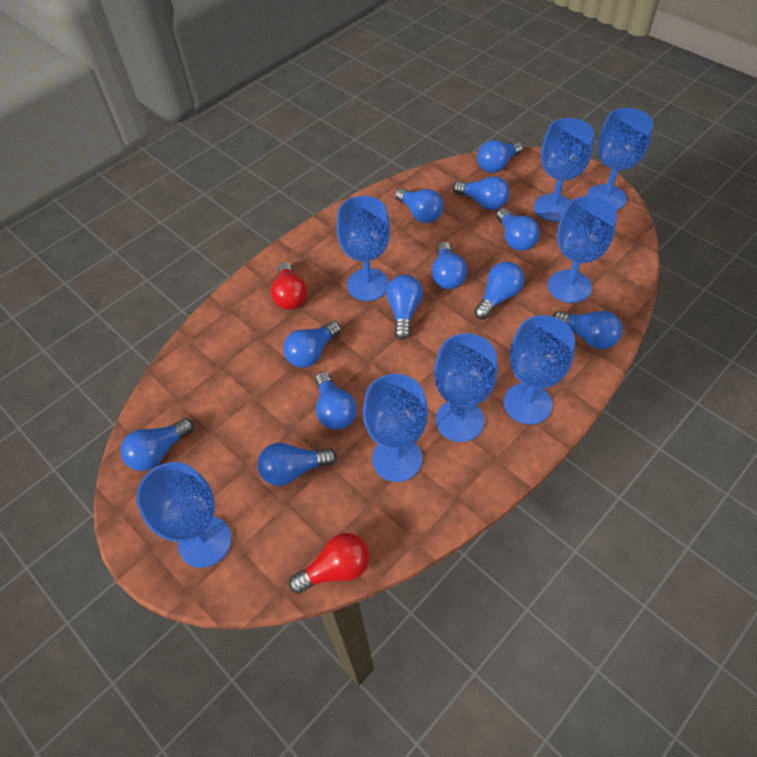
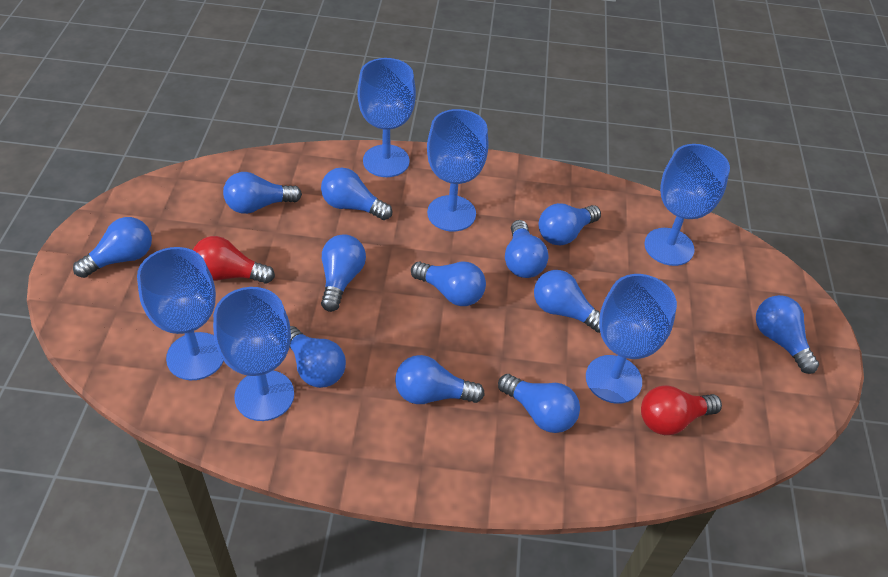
blue goblet: [136,462,232,568] [337,196,390,301] [363,374,428,482] [434,333,498,442] [504,315,575,425] [534,118,594,222] [548,196,617,303] [587,108,653,211] = 8 -> [137,247,224,380] [213,287,294,421] [357,58,416,177] [427,109,489,232] [586,274,677,404] [644,144,730,266] = 6

